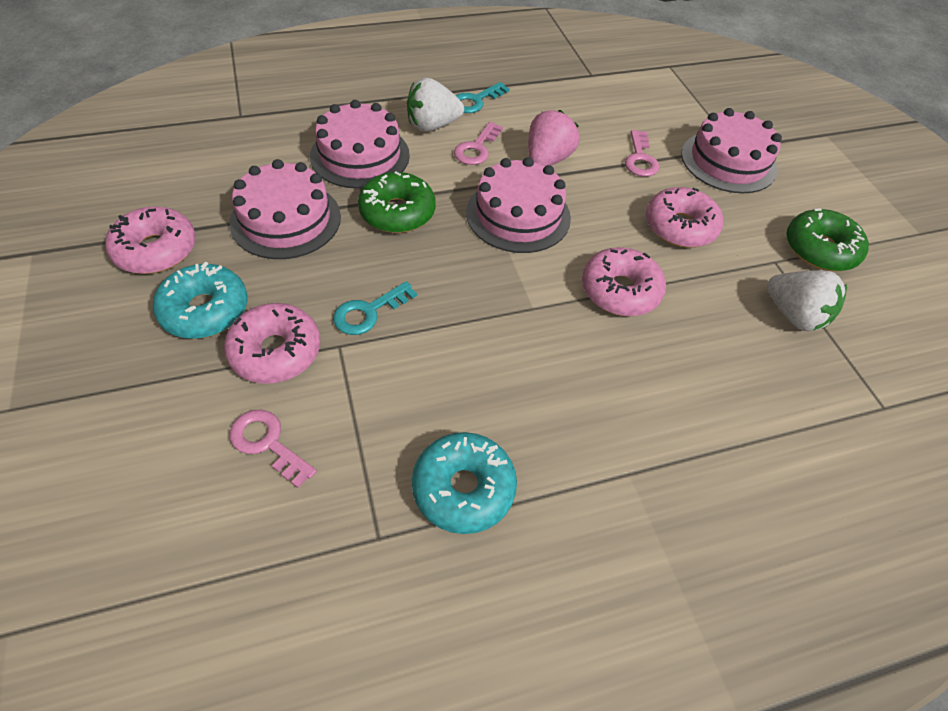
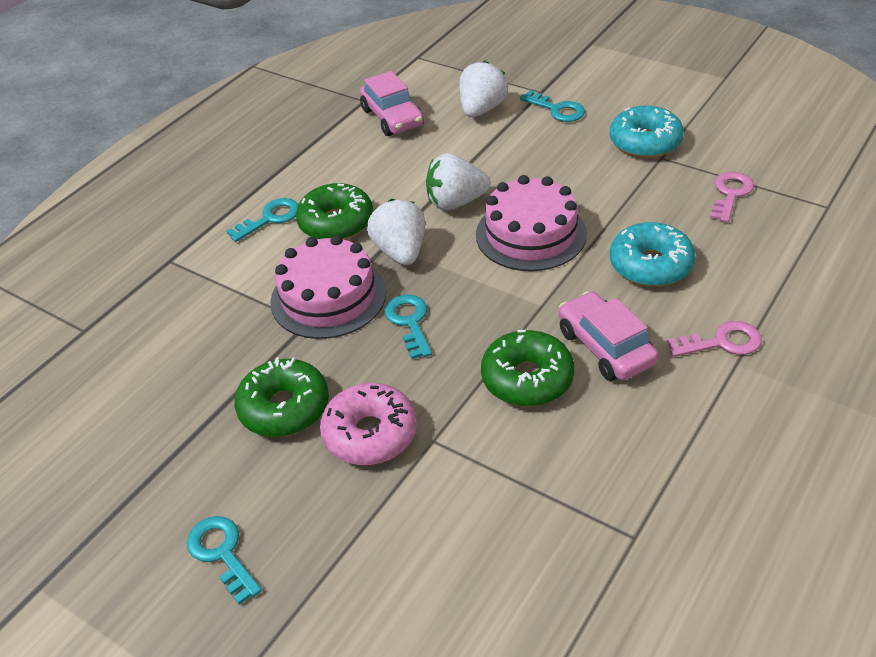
green donut: [358,172,436,233] [786,208,869,271] = 2 -> [234,357,329,437] [296,183,373,240] [481,330,574,407] = 3
pink cake: [229,159,341,259] [310,100,410,189] [466,157,571,253] [681,108,782,193] = 4 -> [270,235,386,339] [476,175,587,271] = 2
pink car: none = 0 -> [360,71,424,136] [559,291,658,381] = 2
pink donut: [105,206,196,274] [224,303,320,384] [582,247,666,316] [646,187,723,248] = 4 -> [320,383,417,465] = 1
pink key: [230,409,317,488] [454,122,503,165] [625,130,660,177] = 3 -> [667,321,762,357] [710,172,754,222] = 2
pink strawberry: [528,110,579,166] = 1 -> none = 0
turquoise key: [333,281,417,335] [455,82,510,113] = 2 -> [187,516,262,605] [226,198,298,242] [385,294,432,359] [520,90,585,122] = 4
white strawberry: [407,78,464,132] [767,270,847,331] = 2 -> [367,199,425,265] [426,153,491,211] [460,61,508,117] = 3

